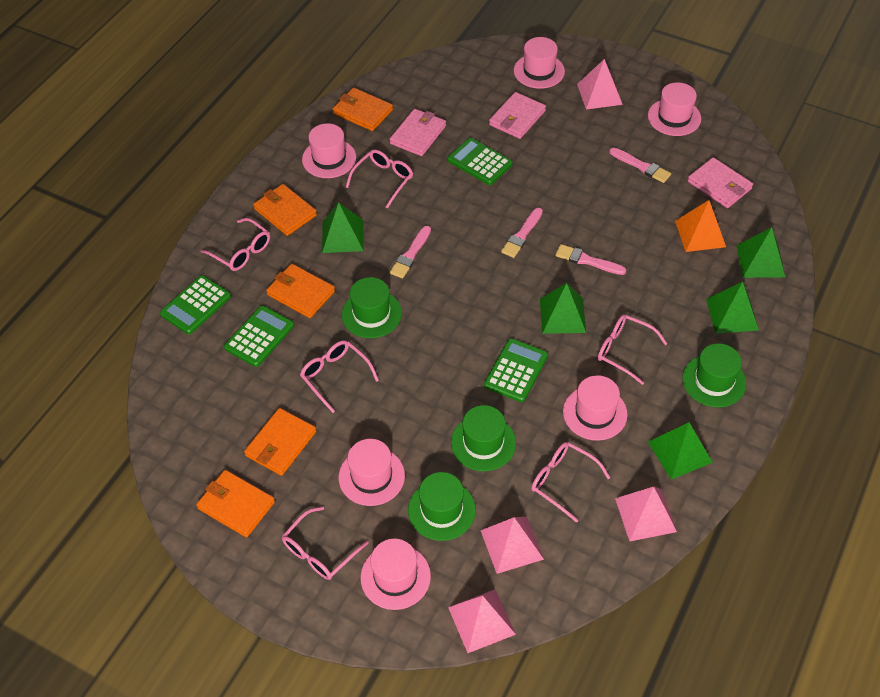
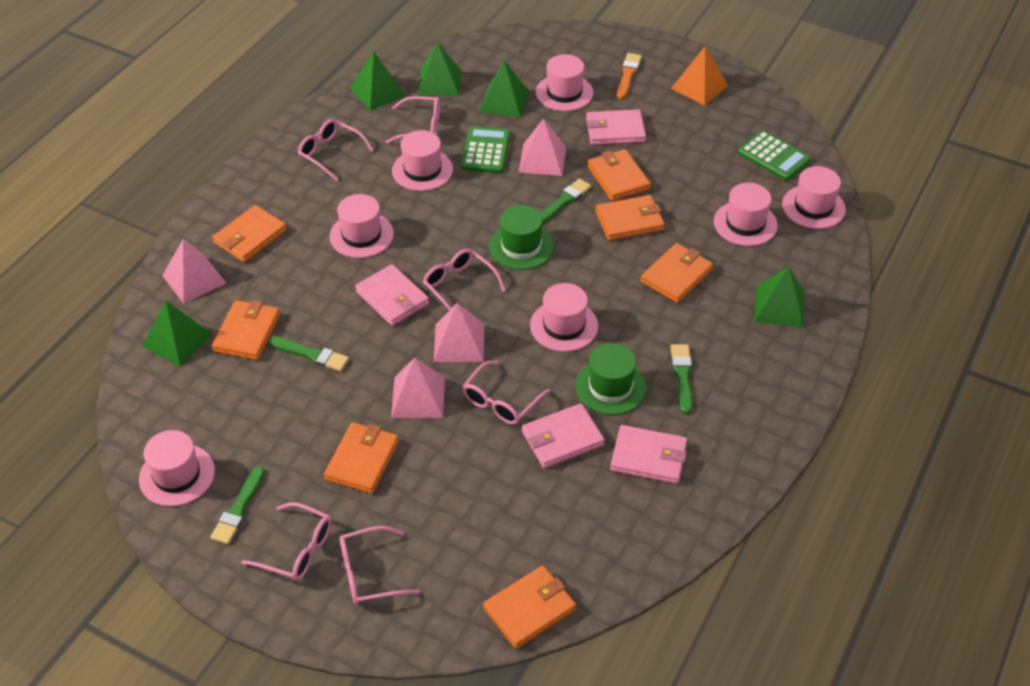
green brush: none = 0 -> [210,466,265,545] [269,336,349,371] [540,179,591,224] [671,344,692,414] = 4
green calculator: [160,275,231,334] [224,305,294,367] [447,138,513,185] [484,338,548,402] = 4 -> [461,126,510,173] [738,130,811,181] = 2
green hat: [342,277,402,338] [408,472,476,541] [451,405,516,471] [682,343,746,408] = 4 -> [489,205,554,270] [575,343,646,415] = 2
orange brush: none = 0 -> [617,53,642,99] = 1
orange wallet: [196,470,275,537] [244,408,316,476] [253,184,317,236] [266,264,335,318] [333,87,393,131] = 5 -> [212,205,287,262] [212,300,280,360] [324,422,399,494] [483,565,576,649] [587,149,651,201] [595,195,665,241] [640,243,713,303] = 7
pink brush: [390,226,431,278] [501,207,543,258] [555,244,626,275] [609,147,671,183] = 4 -> none = 0
pink hat: [302,123,356,178] [339,439,405,506] [360,539,431,610] [514,37,565,89] [563,375,628,441] [648,82,701,136] = 6 -> [139,430,215,506] [329,194,394,258] [392,130,453,191] [530,283,598,352] [536,54,593,111] [714,183,778,246] [782,166,846,229] = 7
pink wallet: [390,109,446,156] [489,92,546,139] [688,157,753,208] = 3 -> [355,264,429,326] [522,403,605,468] [586,109,646,145] [610,425,687,484] = 4

